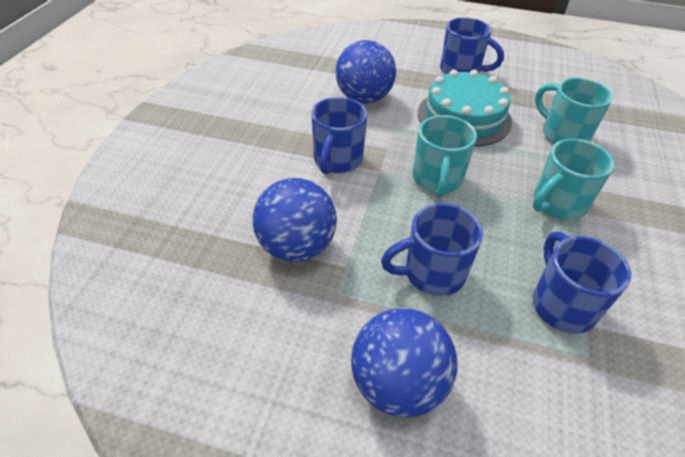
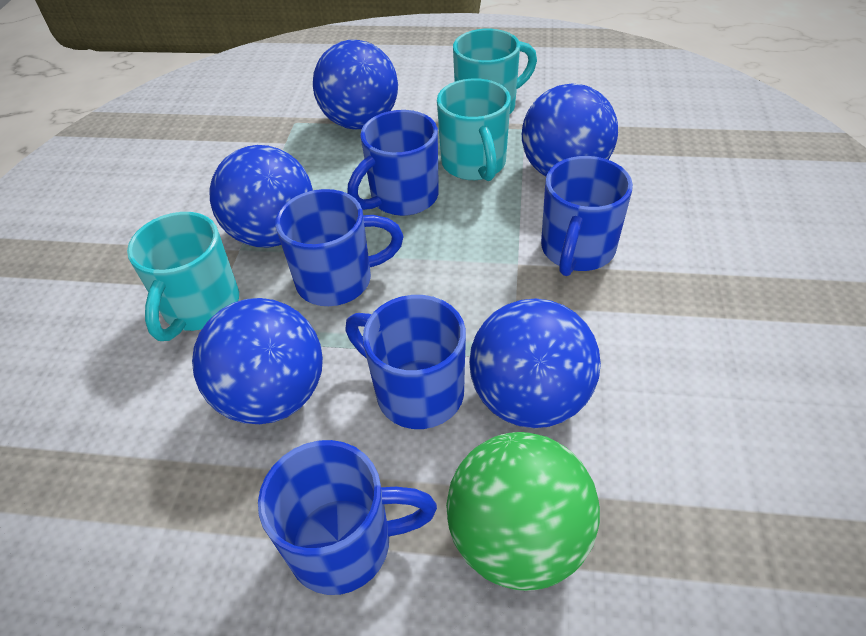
blue ball: [252,178,337,262] [336,40,396,104] [351,308,457,417] = 3 -> [192,298,323,424] [209,145,313,247] [313,40,398,130] [469,299,601,428] [522,83,618,176] = 5
blue mug: [311,97,367,175] [381,203,483,296] [440,17,504,74] [533,232,631,334] = 4 -> [258,440,437,595] [275,189,404,306] [345,295,466,429] [347,110,439,216] [541,156,633,276] = 5
green ball: none = 0 -> [446,432,600,591] = 1
turquoise cake: [418,70,512,147] = 1 -> none = 0

